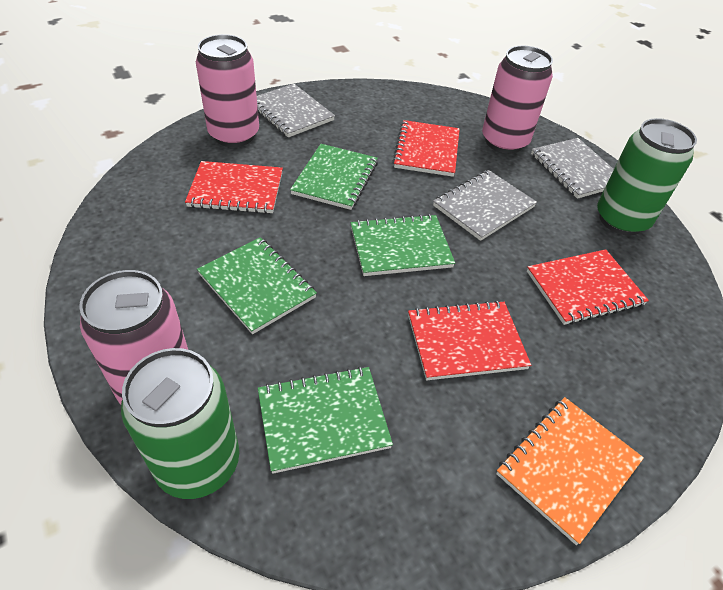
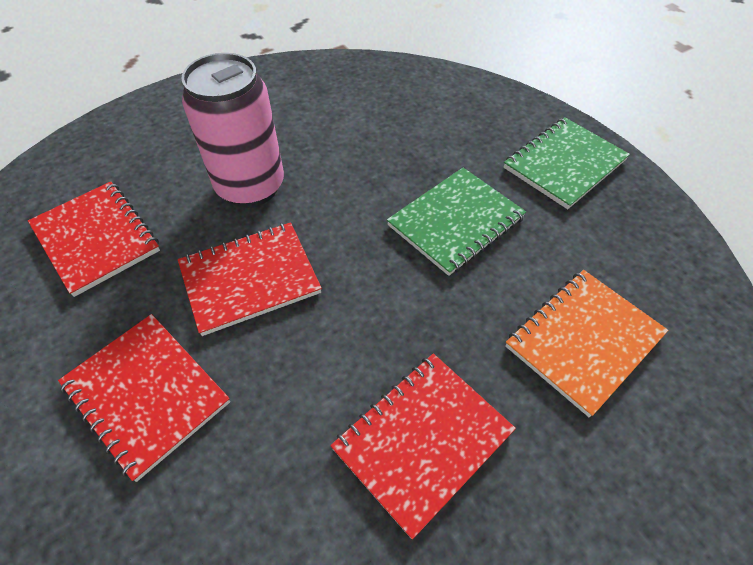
green can: [121,348,239,499] [597,118,697,235] = 2 -> none = 0
green notebook: [197,237,317,334] [258,366,393,474] [290,144,378,210] [351,214,455,276] = 4 -> [387,168,526,276] [504,118,630,209] = 2
grey notebook: [257,84,335,138] [433,170,537,241] [531,138,614,199] = 3 -> none = 0
pink can: [79,270,188,404] [196,34,259,147] [482,46,553,154] = 3 -> [181,53,284,207] = 1

